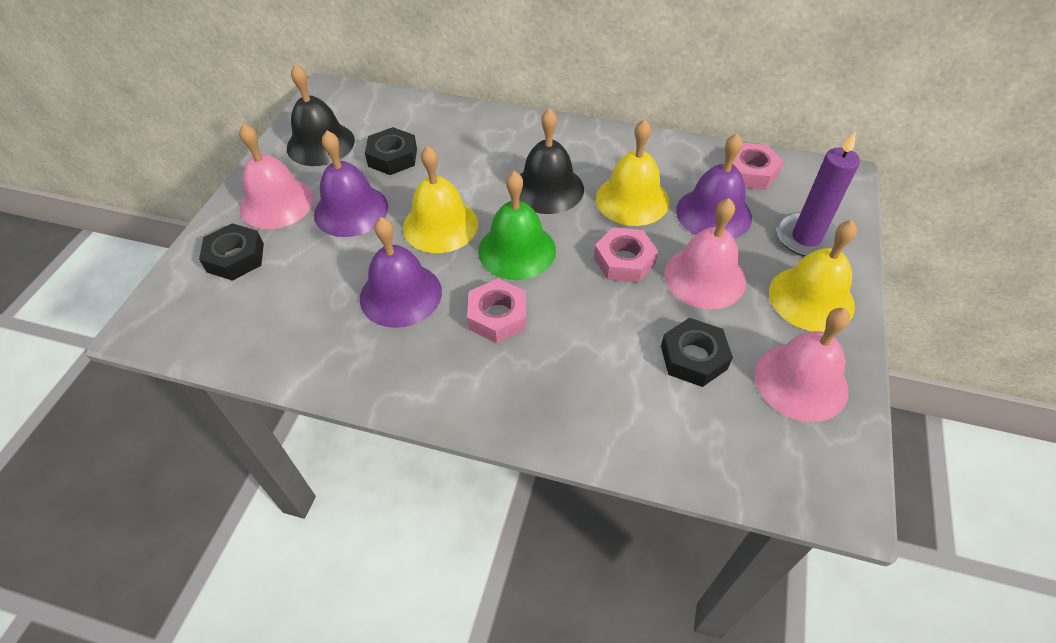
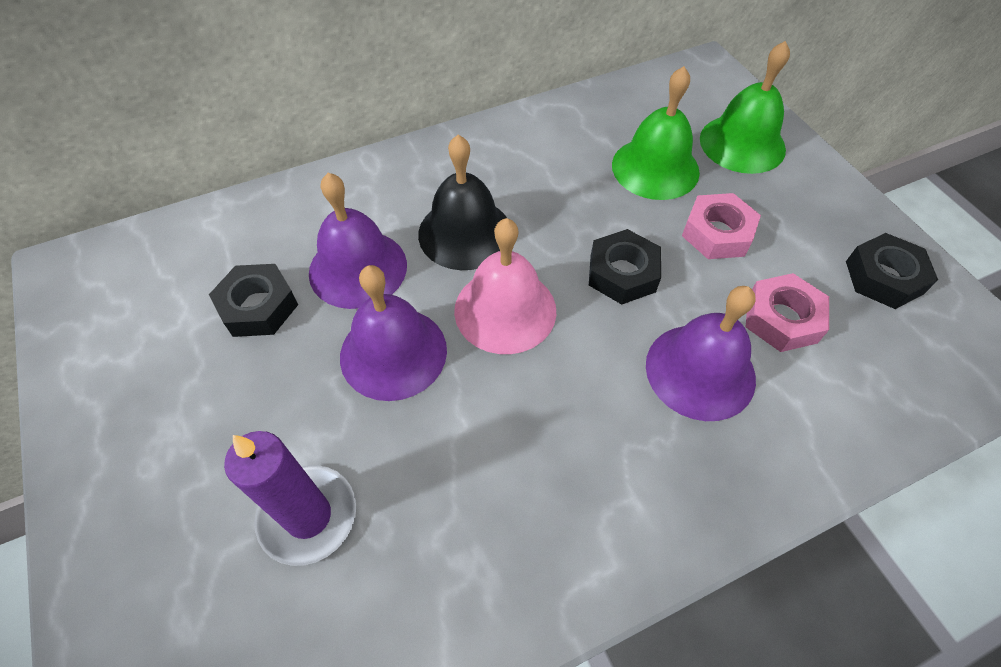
black bell: [287,64,355,166] [519,108,584,214] = 2 -> [418,135,508,270] = 1
green bell: [478,171,556,280] = 1 -> [612,66,700,200] [700,41,790,174] = 2
pink bell: [239,123,314,229] [664,198,746,309] [754,308,850,422] = 3 -> [454,218,556,354] = 1
pink nut: [467,279,526,343] [594,227,658,283] [732,143,784,190] = 3 -> [682,193,761,259] [746,273,829,352] = 2
yellow bell: [403,145,478,253] [596,119,669,226] [769,220,857,332] = 3 -> none = 0

